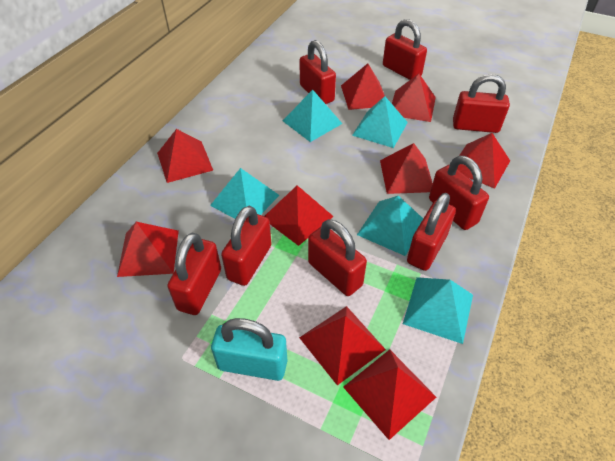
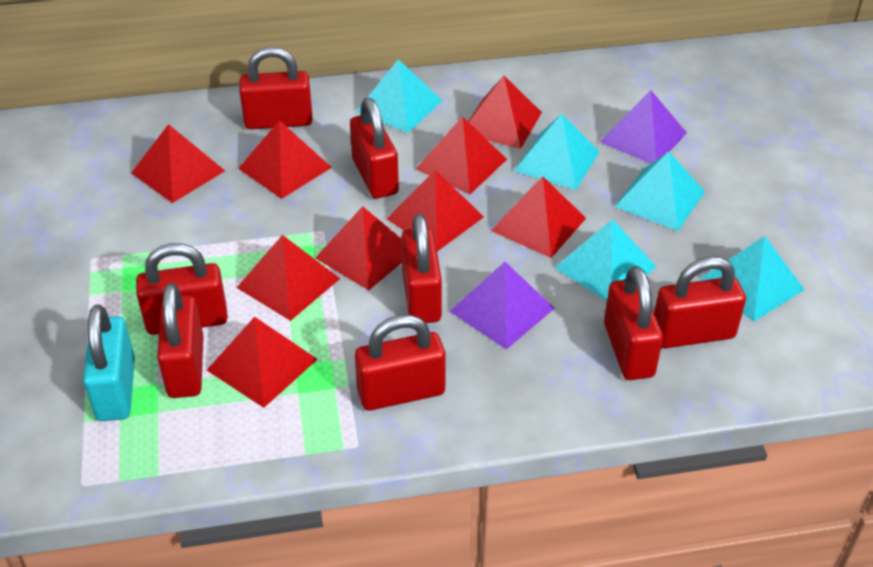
purple pyramid: none = 0 -> [450,262,555,349] [599,90,687,164] = 2

